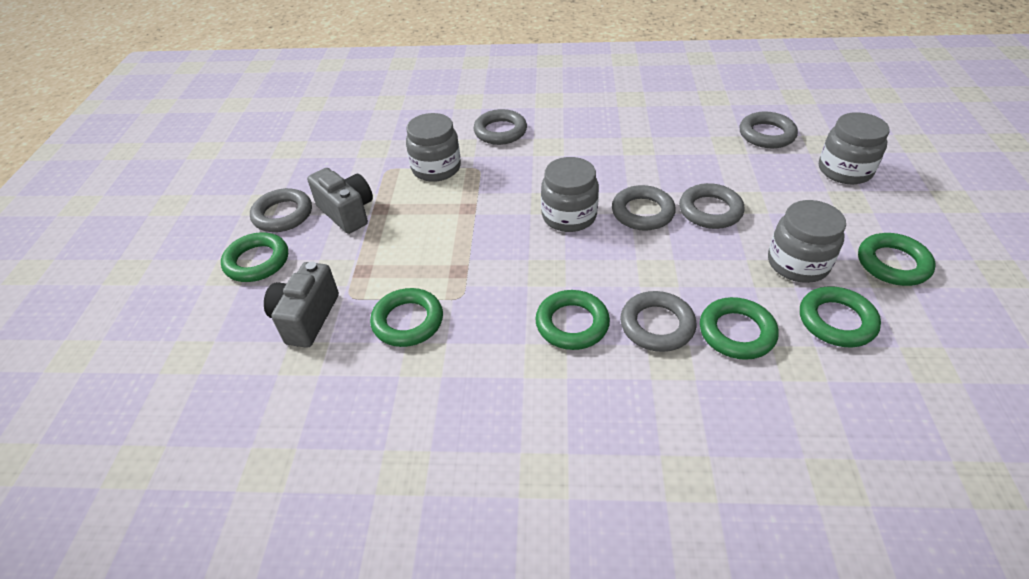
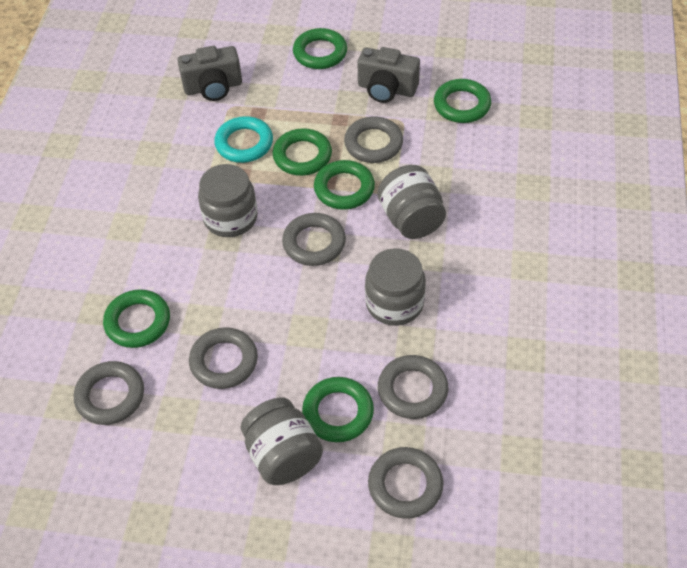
turquoise ring: none = 0 -> [214,116,273,163] = 1

